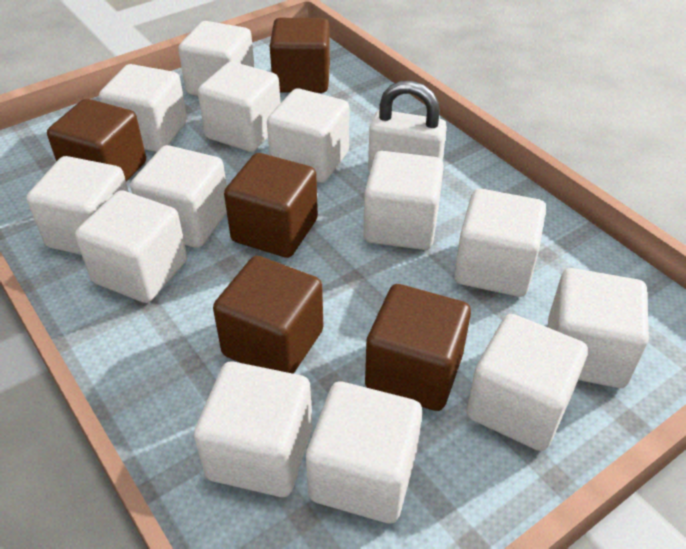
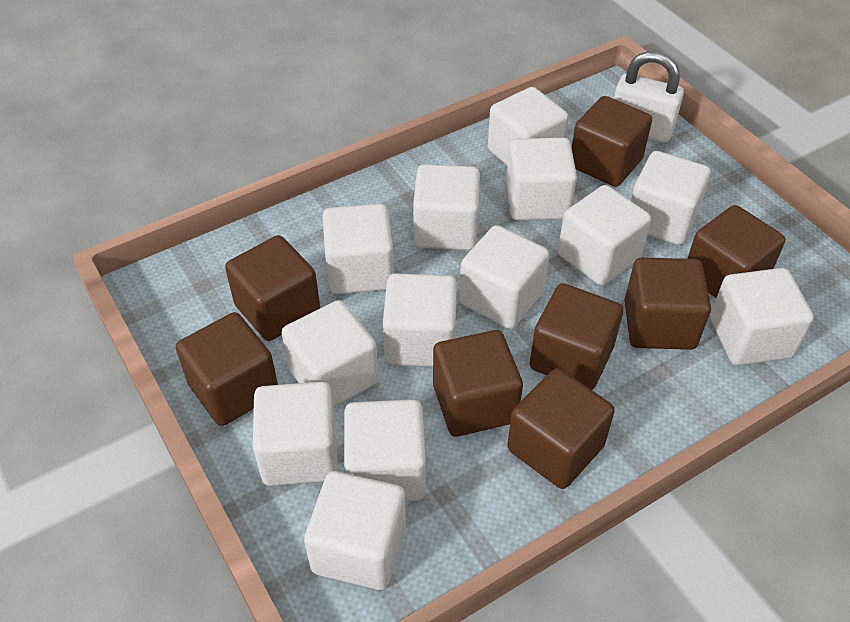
brown cube: [47,99,146,182] [213,256,323,374] [224,153,318,258] [270,18,330,93] [365,284,471,411] = 5 -> [176,312,278,426] [225,235,320,341] [433,330,523,437] [507,369,615,489] [530,283,623,390] [572,96,652,187] [624,257,711,350] [687,205,785,298] = 8

